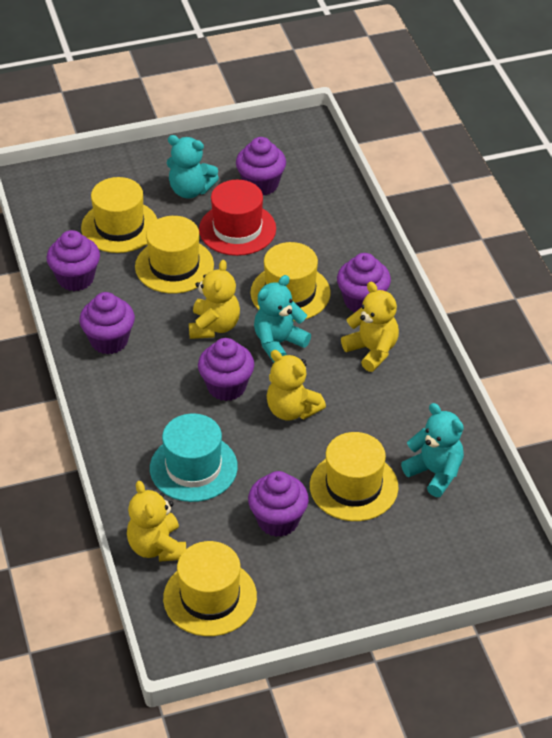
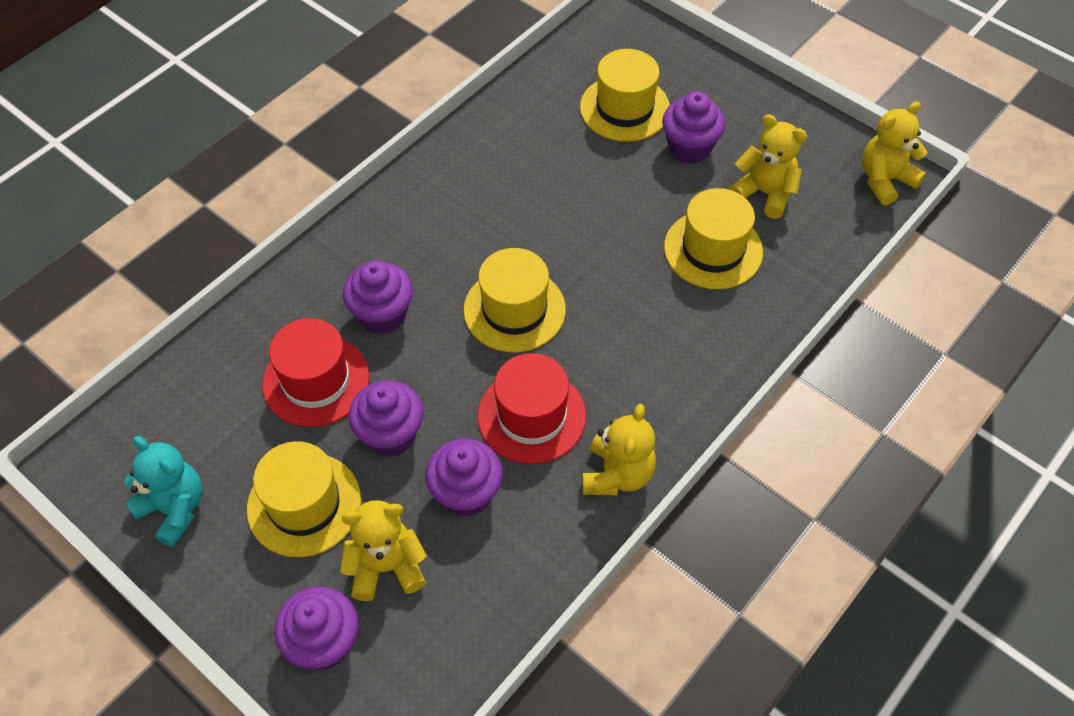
purple cupcake: [47,230,100,291] [79,292,135,354] [198,338,254,401] [236,137,286,195] [248,471,309,537] [337,253,391,312] = 6 -> [274,587,358,670] [343,261,413,334] [348,381,424,457] [425,439,503,517] [662,91,726,164] = 5
red hat: [199,180,276,256] = 1 -> [262,318,369,427] [478,353,586,464] = 2
turquoise hat: [150,413,238,502] = 1 -> none = 0
turquoise teddy bear: [167,135,219,199] [254,275,311,362] [401,403,464,497] = 3 -> [125,436,203,547] = 1
yellow hat: [81,177,157,253] [135,216,214,294] [163,541,257,636] [250,242,331,321] [310,432,398,521] = 5 -> [247,441,361,557] [463,248,566,352] [580,49,670,142] [664,188,763,289] = 4

